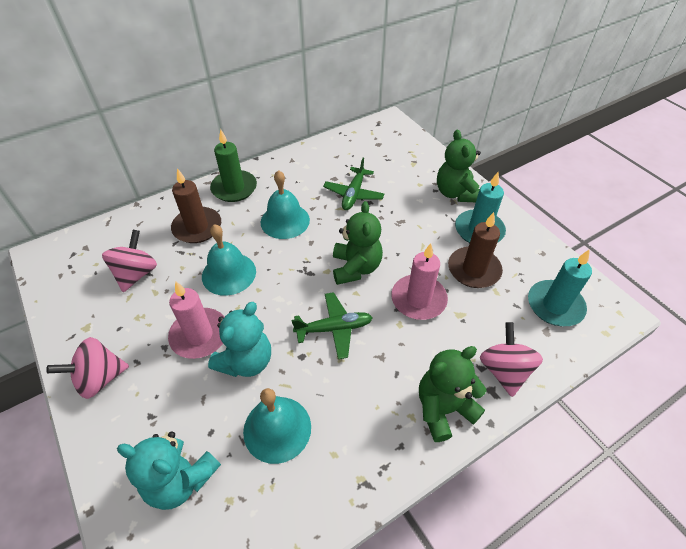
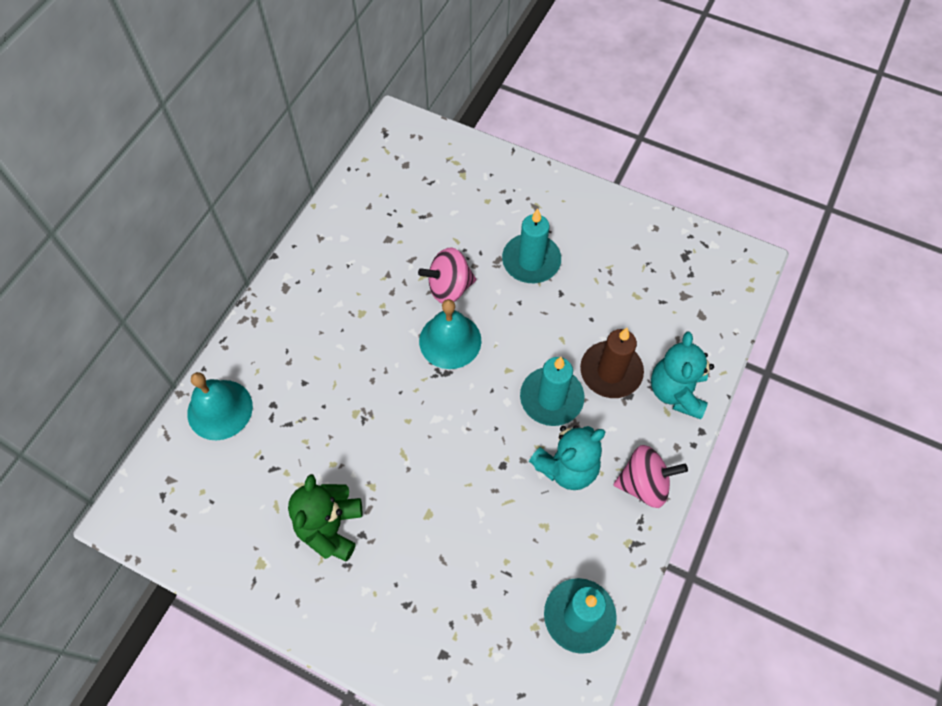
brown candle: [171,168,221,243] [448,212,503,288] = 2 -> [580,328,644,398] = 1
green candle: [210,129,257,202] = 1 -> none = 0
green plane: [292,292,373,359] [323,158,385,210] = 2 -> none = 0
green teddy bear: [333,201,383,285] [419,346,486,442] [437,130,481,202] = 3 -> [288,474,362,562] = 1
pink candle: [168,281,225,359] [391,243,448,320] = 2 -> none = 0
pink spinning top: [46,337,129,399] [102,230,157,292] [480,322,543,397] = 3 -> [418,247,476,303] [614,445,688,508] = 2
turquoise bell: [202,224,256,296] [243,388,311,464] [261,170,310,239] = 3 -> [187,372,253,440] [419,299,481,369] = 2
turquoise candle: [455,172,506,243] [528,249,592,326] = 2 -> [502,208,561,283] [520,357,585,426] [544,578,617,654] = 3

